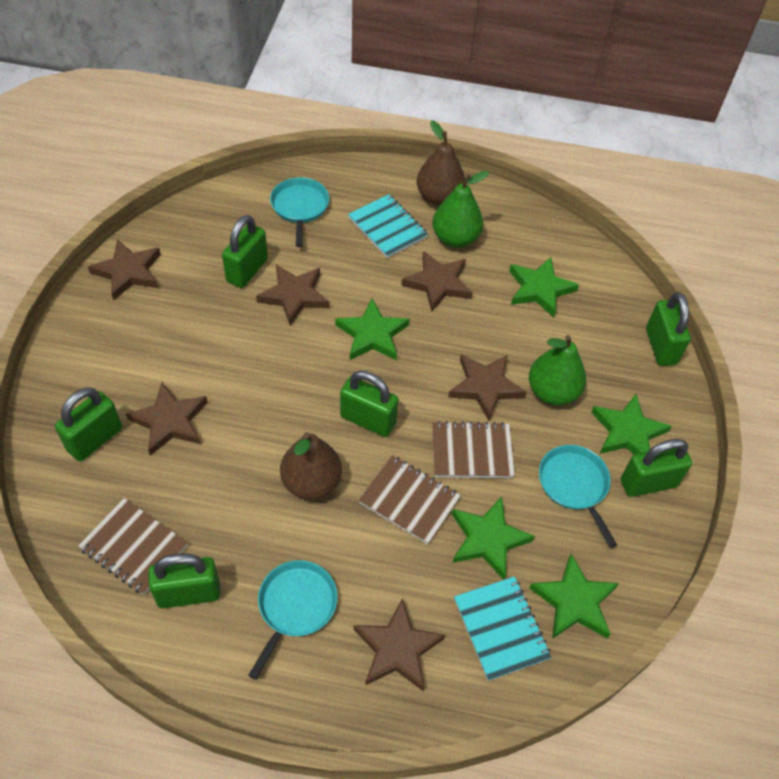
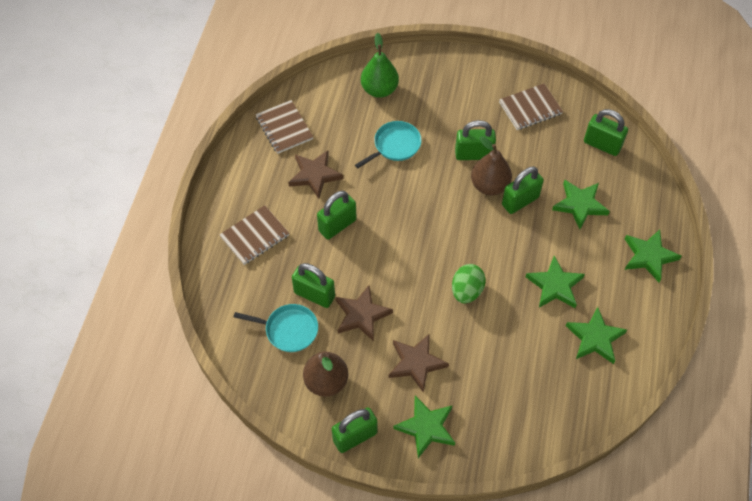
brown star: [88,239,161,300] [126,382,208,456] [256,265,330,326] [354,598,445,691] [401,251,473,312] [448,354,527,421] = 6 -> [288,150,343,199] [335,285,393,341] [389,333,449,393] = 3
green egg: none = 0 -> [452,264,486,303] = 1
green pear: [432,171,489,248] [529,335,586,405] = 2 -> [361,33,399,98] = 1
turquoise notebook: [348,194,428,258] [454,576,552,681] = 2 -> none = 0
turquoise pan: [248,560,338,680] [270,177,329,247] [539,445,617,548] = 3 -> [234,304,318,352] [355,121,422,168] = 2

